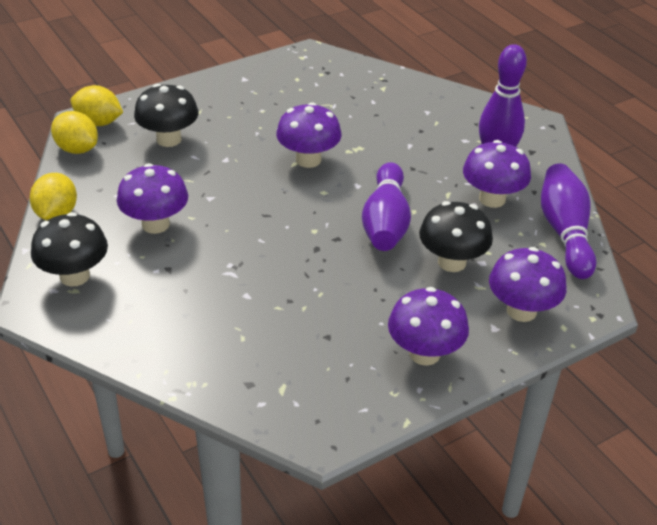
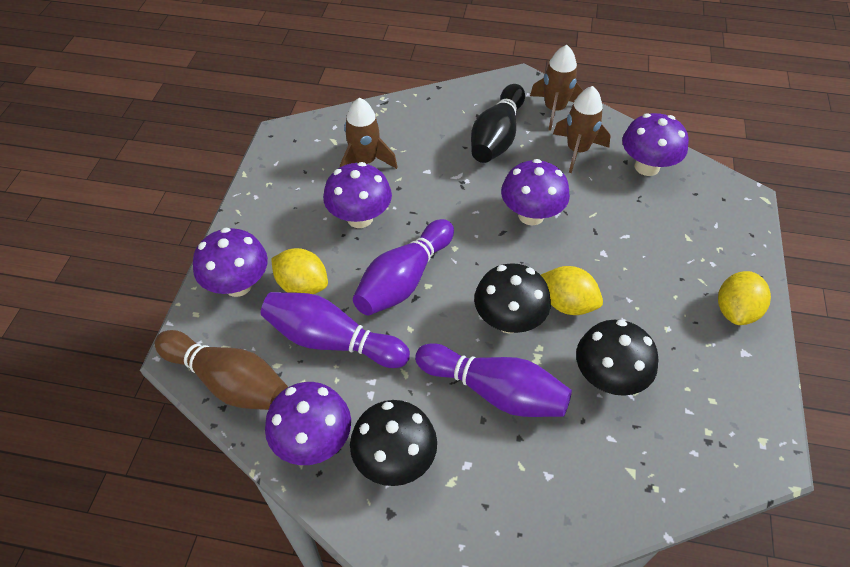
black bowling pin: none = 0 -> [471,84,525,163] = 1
brown bowling pin: none = 0 -> [154,330,288,410] = 1
brown rocket: none = 0 -> [340,98,397,169] [530,45,583,131] [553,86,611,173] = 3

